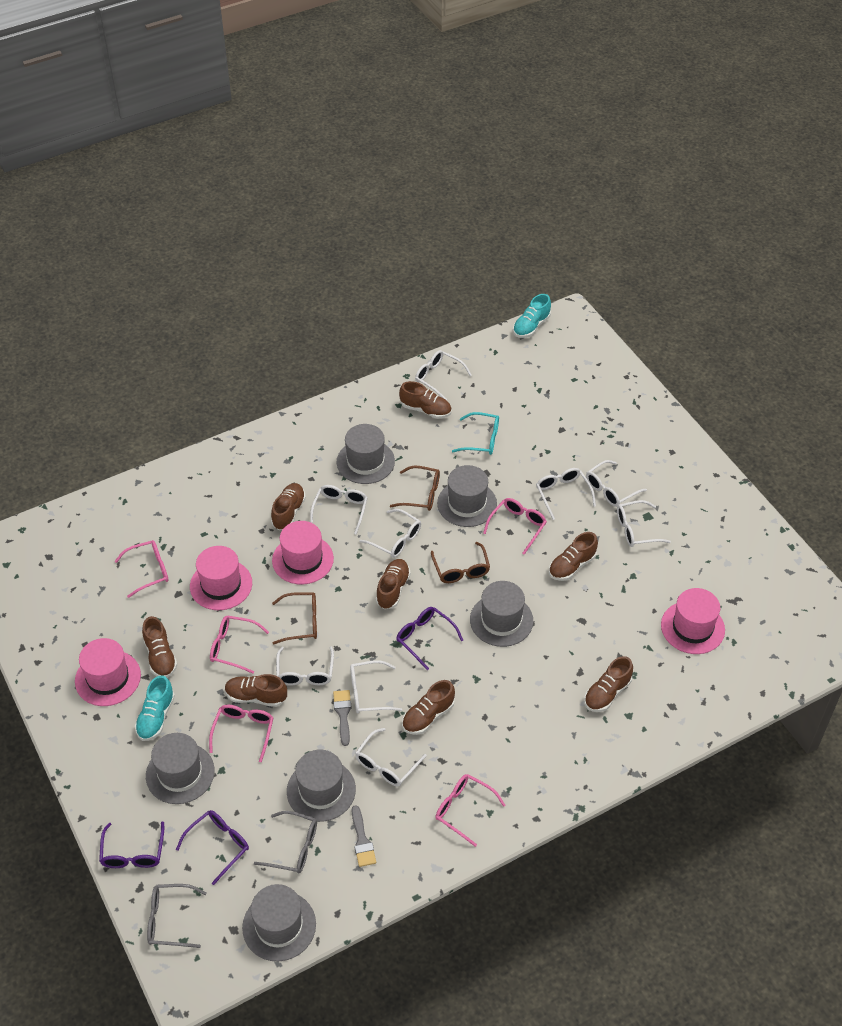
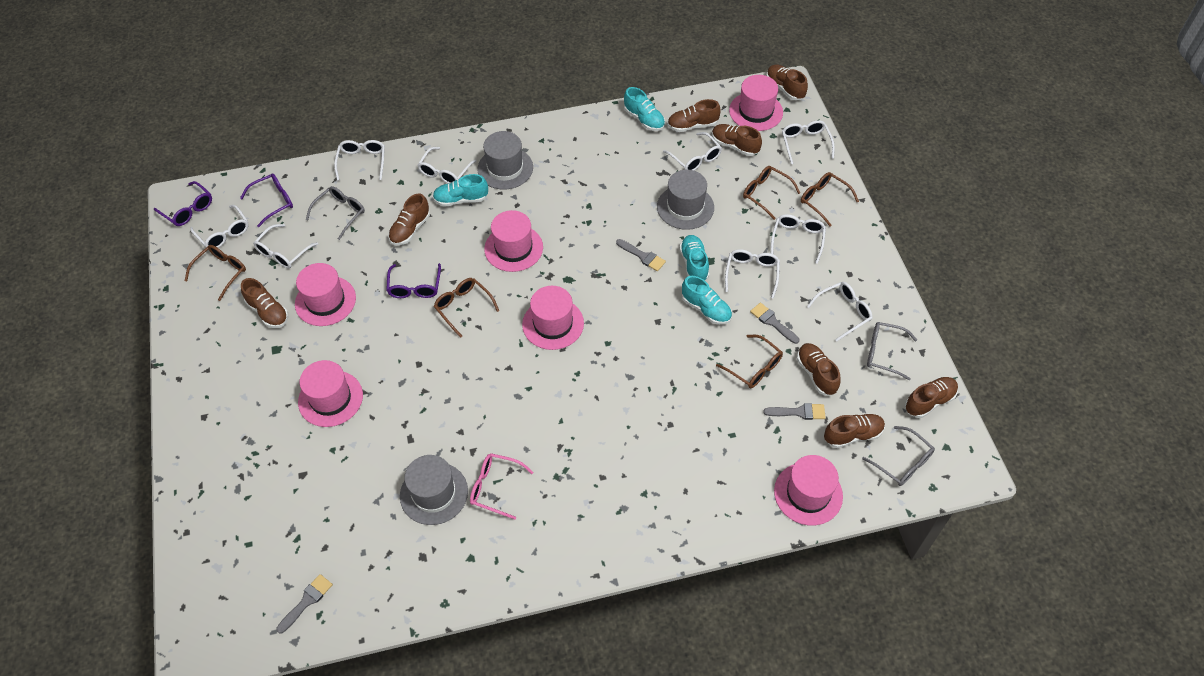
brown glasses: [272,592,317,645] [390,466,440,511] [431,542,490,583] = 3 -> [185,245,246,301] [434,278,499,338] [716,335,783,388] [743,166,800,220] [801,172,859,226] = 5
grey brush: [333,690,351,746] [352,805,376,867] = 2 -> [276,574,333,633] [616,239,666,271] [750,303,799,344] [763,403,826,420] = 4
grey glasses: [147,884,206,948] [254,811,317,873] = 2 -> [306,186,365,240] [862,426,935,486] [867,322,917,380] = 3
grey hat: [146,733,214,804] [242,884,316,961] [287,749,356,822] [337,424,395,484] [437,465,497,527] [470,581,533,647] = 6 -> [400,455,468,525] [477,131,533,190] [657,170,714,230] = 3
pink glasses: [115,540,169,598] [209,705,273,762] [210,616,269,674] [435,774,505,847] [483,498,547,555] = 5 -> [470,453,534,520] = 1
pink hat: [75,638,141,706] [190,546,252,610] [272,521,334,585] [661,588,725,654] = 4 -> [295,263,356,326] [298,360,363,427] [484,210,543,272] [522,286,584,350] [729,75,783,131] [774,455,843,525] = 6
turquoise glasses: [452,412,499,455] = 1 -> none = 0
turquoise shoe: [135,675,175,741] [513,294,551,338] = 2 -> [433,174,488,207] [624,87,665,131] [679,235,709,281] [682,276,732,325] = 4

